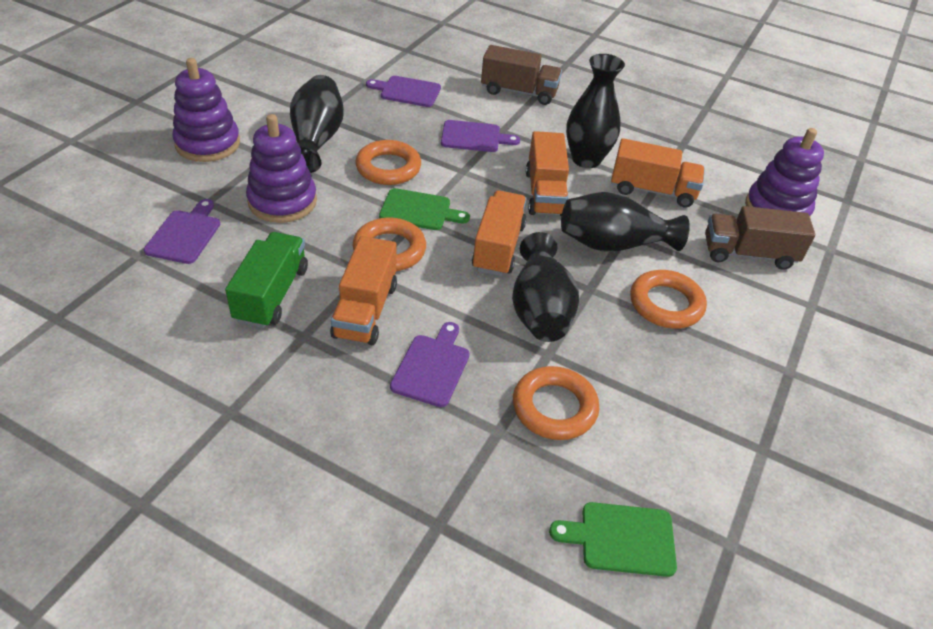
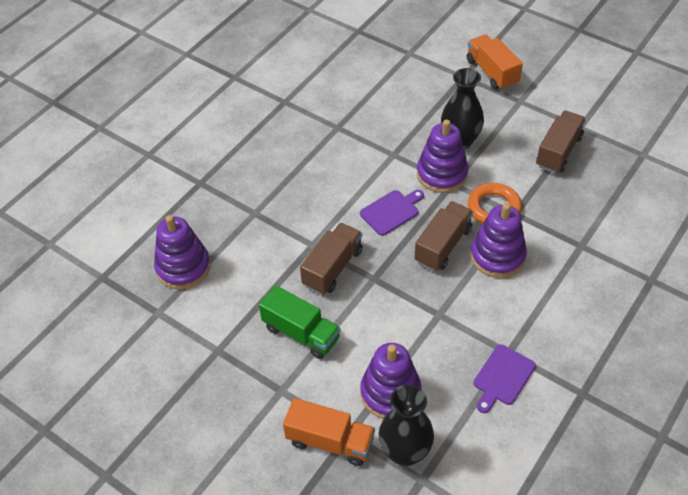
black vase: [290,75,344,173] [512,232,579,342] [561,192,690,252] [566,54,625,168] = 4 -> [379,385,434,466] [441,68,484,150] = 2
brown truck: [481,45,562,105] [705,206,815,270] = 2 -> [300,223,363,295] [414,201,473,271] [536,111,586,173] = 3
green cutting board: [379,188,470,230] [549,502,677,577] = 2 -> none = 0
orange ring: [353,218,426,271] [355,140,421,185] [513,366,599,440] [630,270,707,329] = 4 -> [468,183,522,224] = 1
orange truck: [330,236,397,345] [472,190,527,276] [526,131,569,216] [611,138,705,208] = 4 -> [283,398,375,466] [467,34,523,90] = 2
purple cutting board: [144,199,220,264] [366,76,441,107] [390,322,470,407] [441,120,520,152] = 4 -> [360,190,424,236] [473,345,536,413] = 2
purple stacking toy: [172,58,240,162] [246,114,317,223] [745,128,824,218] = 3 -> [154,215,210,289] [360,343,422,419] [417,119,468,193] [470,203,527,278] = 4

